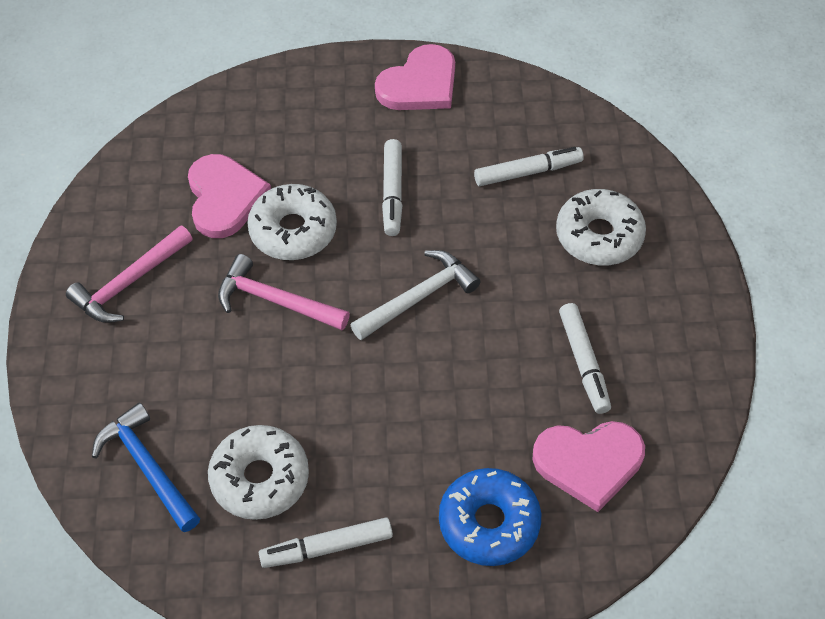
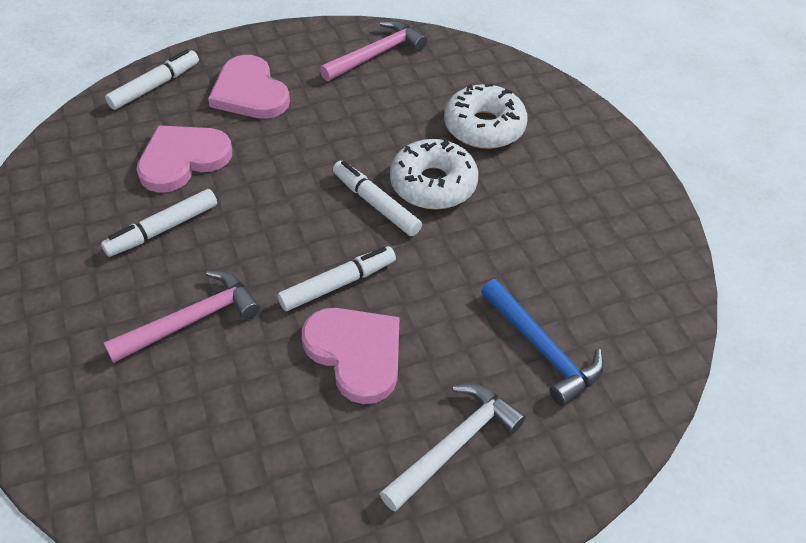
blue donut: [439,468,541,566] = 1 -> none = 0
white donut: [208,425,309,520] [247,184,337,260] [556,189,646,265] = 3 -> [390,138,478,210] [444,84,528,149] = 2

